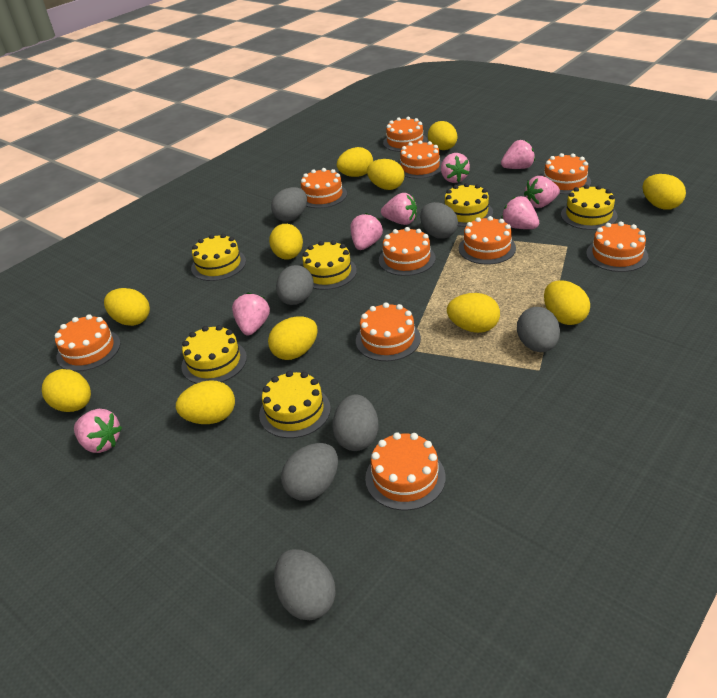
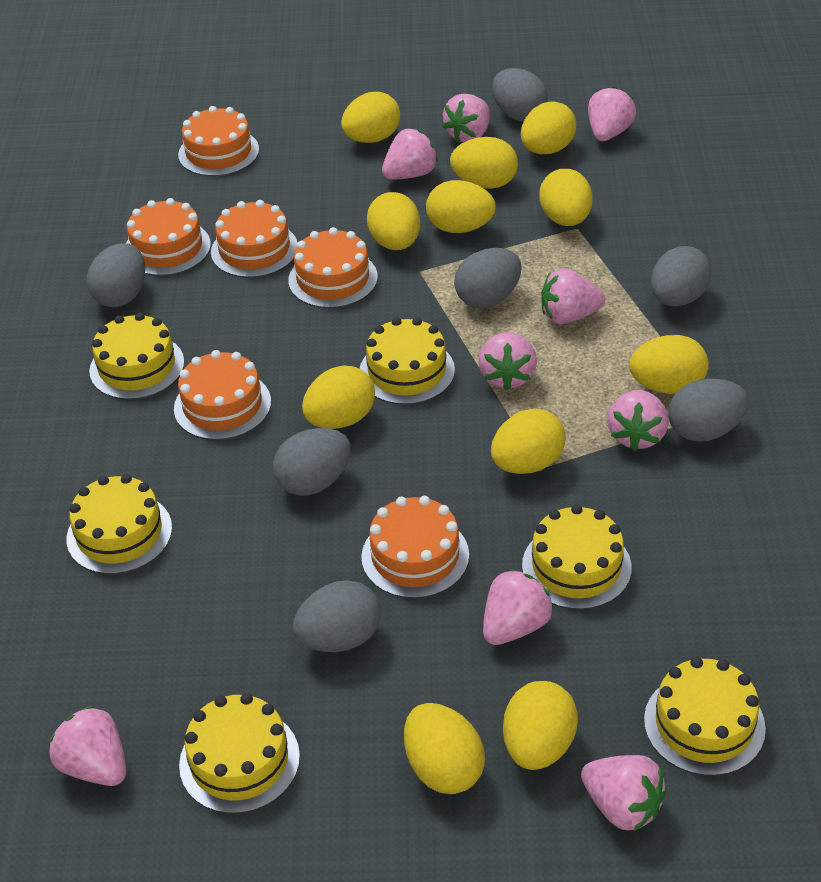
orange cake: [55,314,120,371] [301,168,347,208] [356,302,421,361] [365,432,446,510] [379,227,436,276] [383,117,427,152] [399,140,442,179] [459,216,516,264] [542,153,591,194] [586,221,648,272] = 10 -> [126,198,211,276] [174,350,271,440] [178,106,259,176] [211,200,298,278] [288,227,378,308] [361,496,469,599] = 6
pink strawberry: [74,409,122,453] [232,293,270,336] [351,213,383,250] [381,193,417,225] [441,153,470,183] [501,140,535,169] [501,196,539,229] [524,176,560,208] = 8 -> [49,705,126,786] [382,129,438,179] [442,94,490,142] [478,332,537,391] [483,569,554,645] [541,268,606,324] [581,755,667,832] [588,86,636,141] [607,390,669,451] = 9

